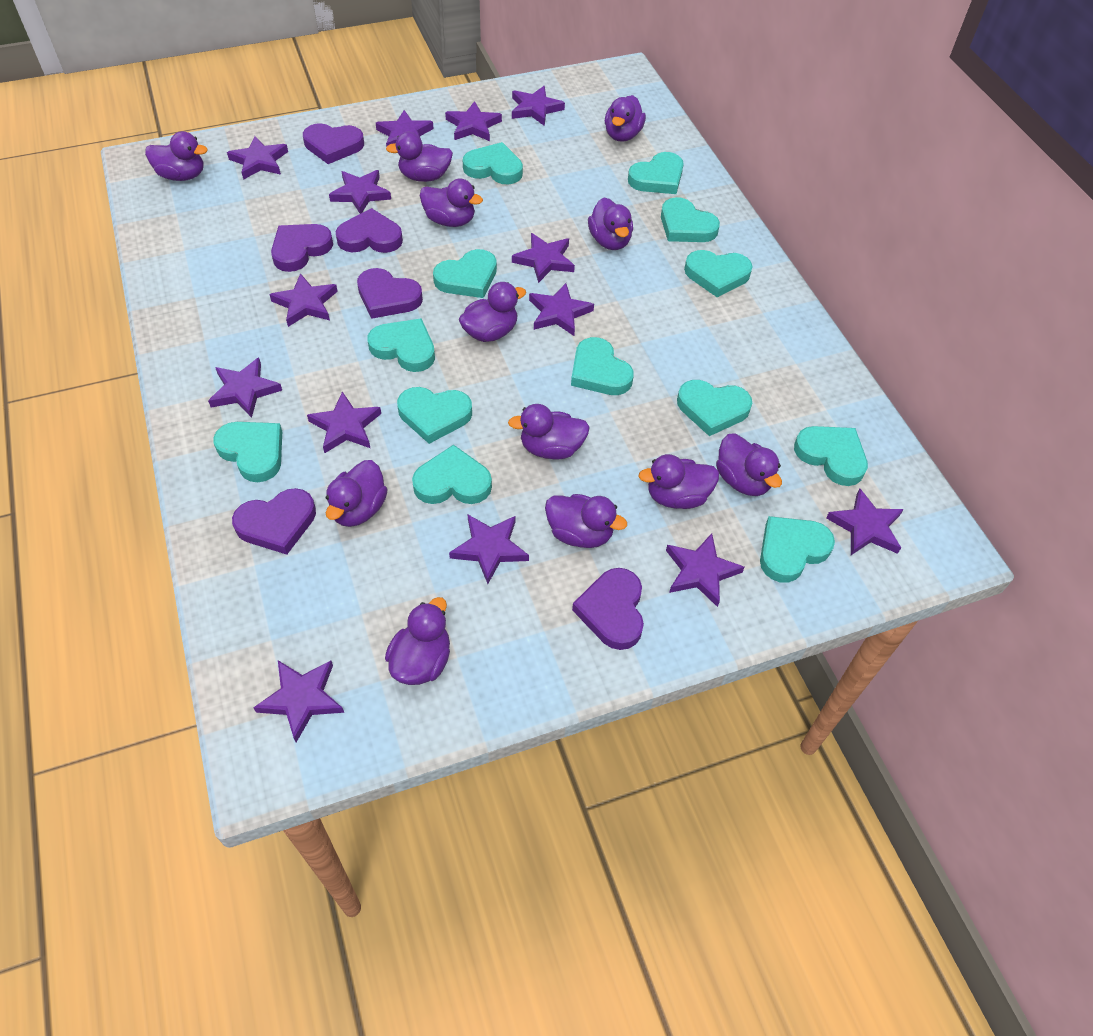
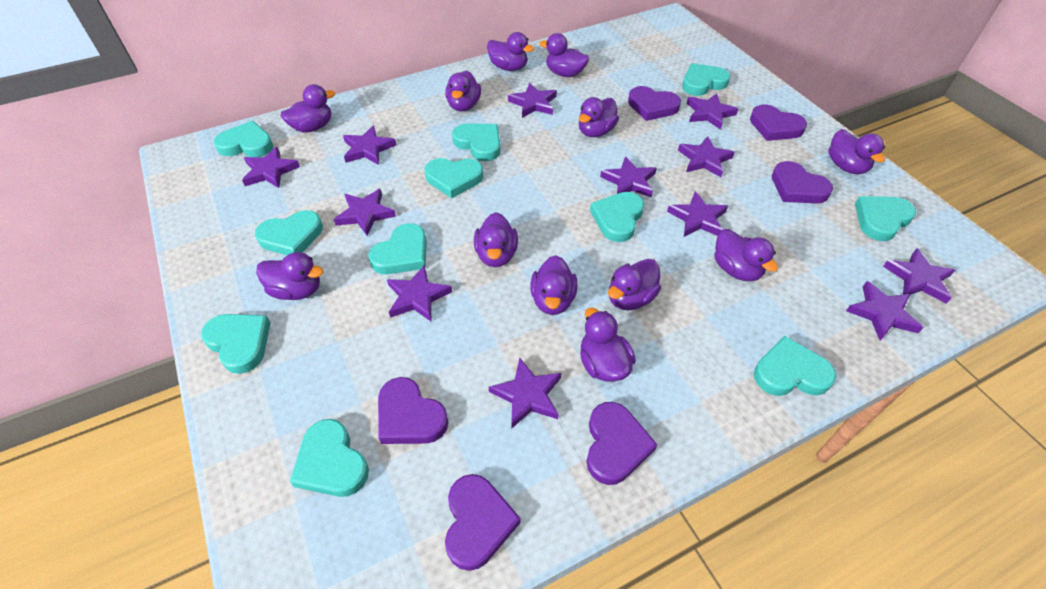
purple star: [208,357,282,418] [227,136,288,180] [253,661,344,742] [269,273,338,327] [307,391,381,453] [329,170,391,214] [376,110,434,147] [445,101,502,141] [449,515,529,584] [512,86,565,126] [512,233,575,283] [529,283,594,336] [666,533,744,607] [826,489,904,555] = 14 -> [242,147,300,188] [334,189,396,236] [343,126,396,165] [387,265,452,321] [489,357,561,428] [508,83,557,118] [600,156,657,197] [667,191,728,237] [678,136,735,177] [687,93,738,130] [846,281,923,340] [883,248,955,303] = 12
turquoise heart: [213,422,282,482] [368,318,435,372] [397,387,472,444] [412,445,492,504] [433,249,497,298] [463,142,523,184] [571,337,634,395] [628,152,684,194] [661,197,720,242] [677,380,752,436] [684,250,753,297] [760,516,835,583] [794,426,868,486] = 13 -> [201,314,271,374] [214,121,273,157] [255,210,323,255] [290,419,369,497] [368,223,427,274] [424,158,484,198] [452,123,500,161] [590,192,644,242] [682,63,730,96] [754,336,836,396] [855,196,916,241] = 11

